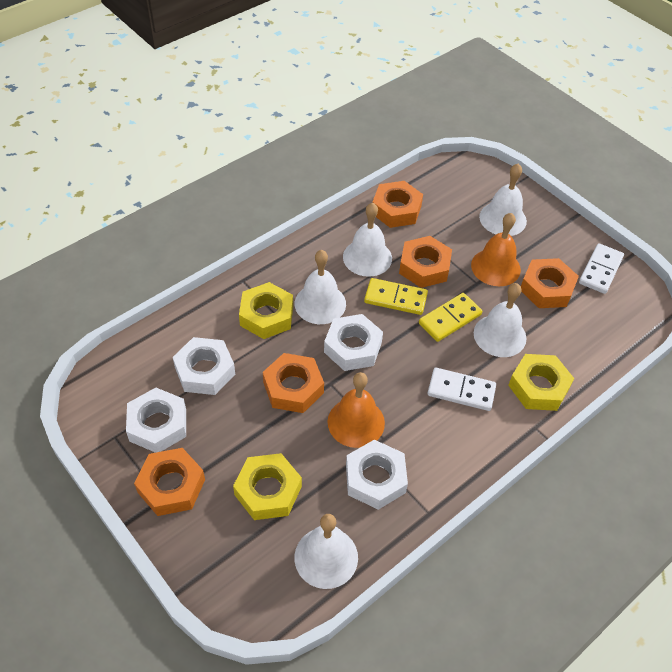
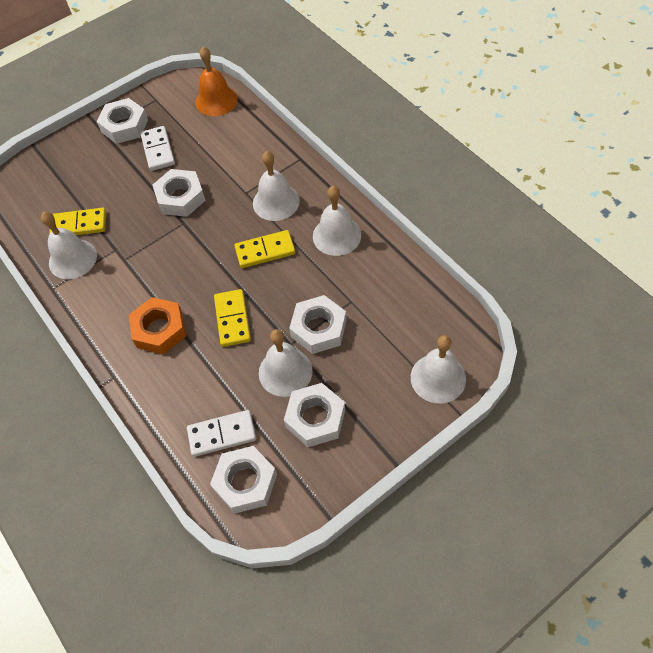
orange bell: [328,372,385,448] [471,213,521,286] = 2 -> [195,46,238,116] = 1
orange nut: [134,448,205,516] [263,353,324,413] [372,181,423,228] [399,236,452,288] [521,258,579,308] = 5 -> [129,297,186,354] = 1
white nut: [126,388,186,453] [173,337,235,395] [324,314,383,371] [346,440,408,510] = 4 -> [96,98,148,144] [153,169,206,217] [210,446,277,513] [284,383,345,447] [289,295,347,354] = 5
yellow domino: [364,278,428,315] [419,293,483,342] = 2 -> [49,208,106,235] [214,289,251,347] [234,230,295,268] = 3
yellow nut: [233,453,302,520] [239,282,293,339] [508,354,574,411] = 3 -> none = 0

